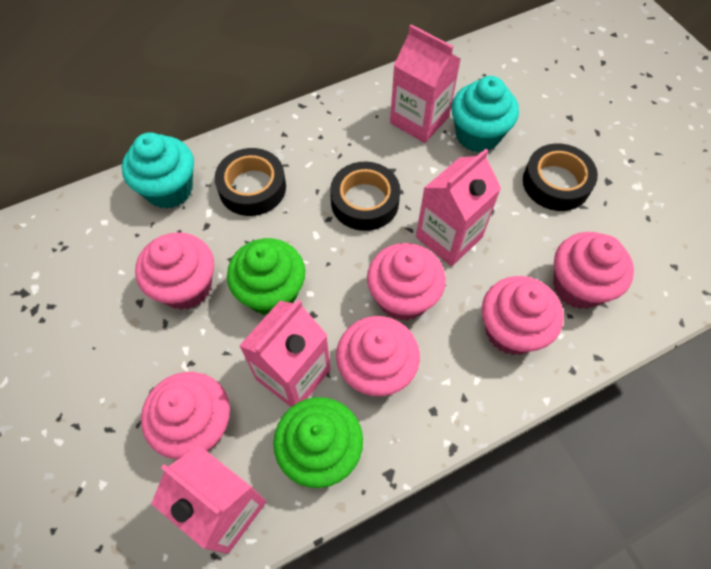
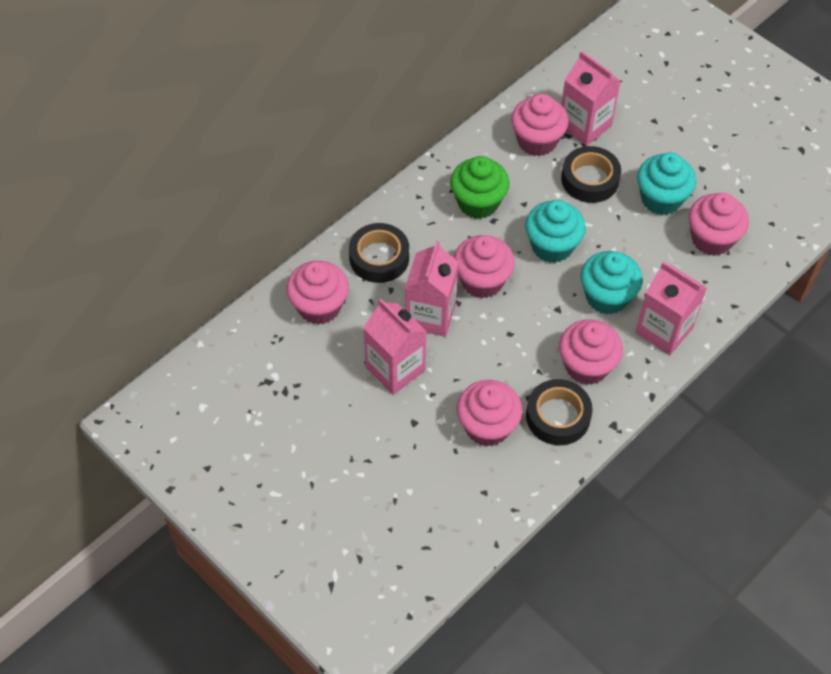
green cupcake: [227,238,305,315] [273,397,363,488] = 2 -> [450,156,510,219] = 1
turquoise cupcake: [122,132,194,209] [451,76,519,152] = 2 -> [525,200,586,263] [581,251,642,315] [637,152,696,215] = 3

